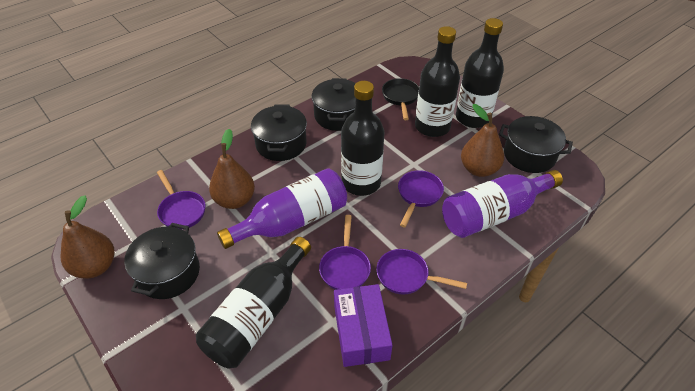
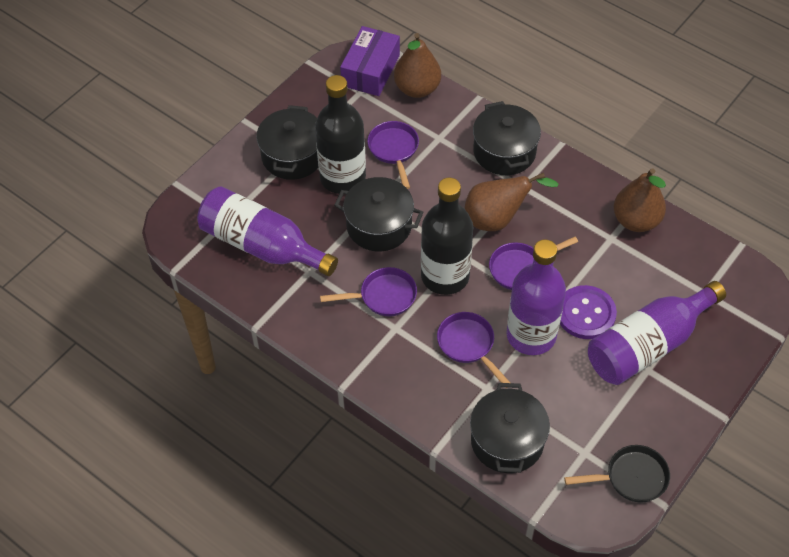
black bottle: [196,237,311,369] [341,81,384,196] [415,26,460,137] [456,18,504,128] = 4 -> [315,75,366,194] [421,177,473,295] = 2
purple bottle: [217,168,347,249] [442,170,563,238] = 2 -> [197,186,338,276] [506,239,566,355] [588,281,726,385] = 3
purple button: none = 0 -> [560,285,617,339] = 1

